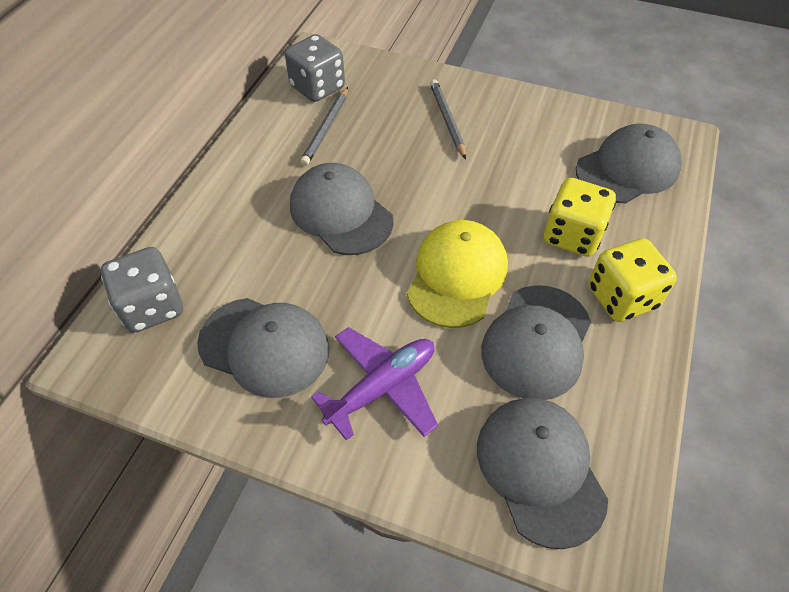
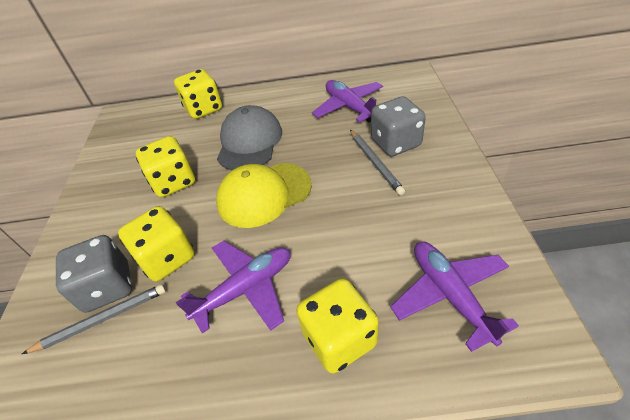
grey cap: [197,298,329,398] [290,163,393,255] [477,398,608,549] [481,285,591,400] [576,123,682,203] = 5 -> [217,105,282,170] = 1
purple plane: [311,327,438,440] = 1 -> [176,240,291,333] [312,80,383,122] [390,242,519,352] = 3
yellow dice: [544,178,616,257] [589,238,677,322] = 2 -> [118,206,195,282] [136,136,195,197] [174,69,222,119] [296,278,379,374] = 4

